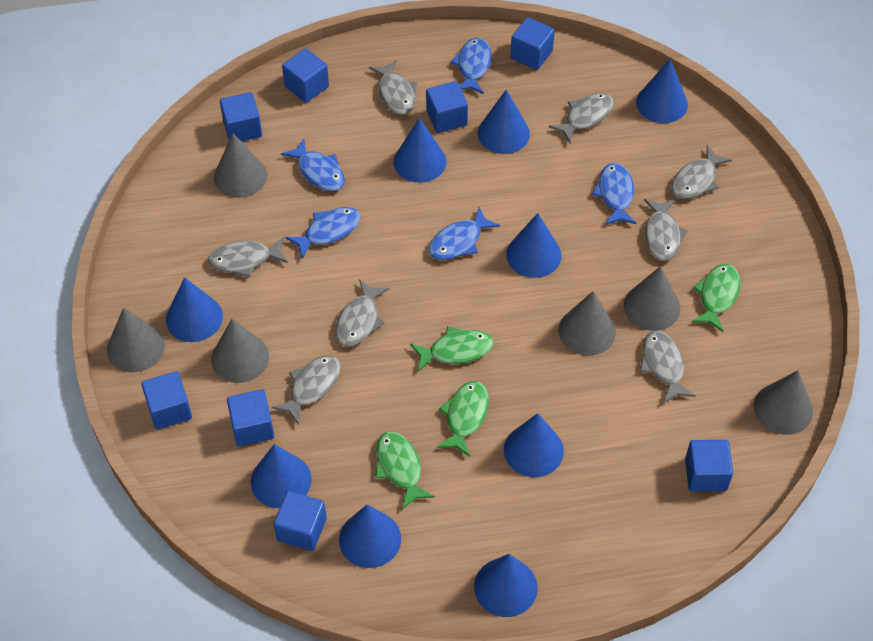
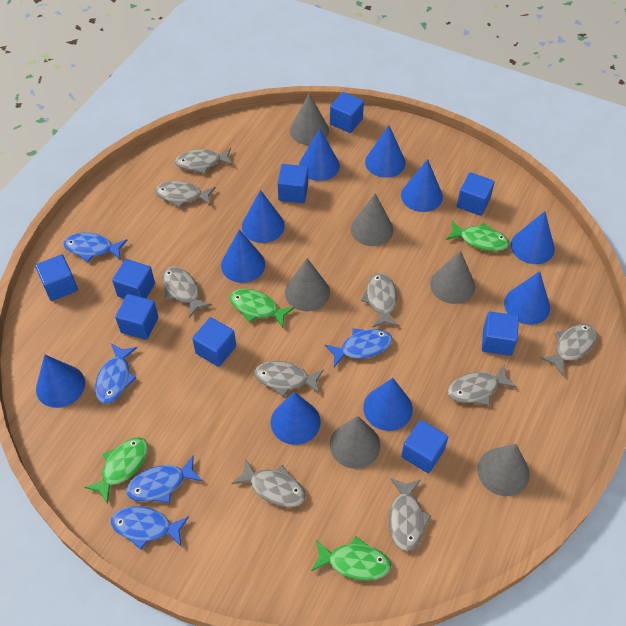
blue cone: [166,277,223,342] [251,444,312,508] [339,504,401,568] [394,118,446,183] [474,554,538,617] [478,89,530,154] [504,413,564,477] [506,213,562,278] [636,59,688,123] = 9 -> [36,355,85,408] [221,230,265,283] [242,190,285,243] [271,392,321,445] [299,128,340,181] [363,378,413,431] [365,125,406,178] [401,159,443,212] [504,271,550,325] [511,211,555,264] = 10
blue cube: [141,371,192,430] [220,92,262,142] [227,389,274,446] [274,491,327,551] [282,48,329,103] [426,81,468,133] [510,17,555,70] [685,440,733,492] = 8 -> [35,254,78,301] [112,259,155,299] [115,294,158,340] [192,317,236,367] [278,164,308,203] [330,92,364,133] [401,420,448,473] [457,172,495,216] [482,311,519,356] = 9
grey fish: [208,237,288,277] [272,355,341,425] [336,279,389,347] [369,60,417,115] [549,93,614,144] [640,331,695,404] [644,199,688,261] [671,145,732,199] = 8 -> [155,181,216,208] [162,266,212,318] [175,148,233,174] [231,458,306,507] [254,361,324,397] [361,273,399,328] [389,478,431,551] [447,365,517,405] [540,324,597,376] = 9

